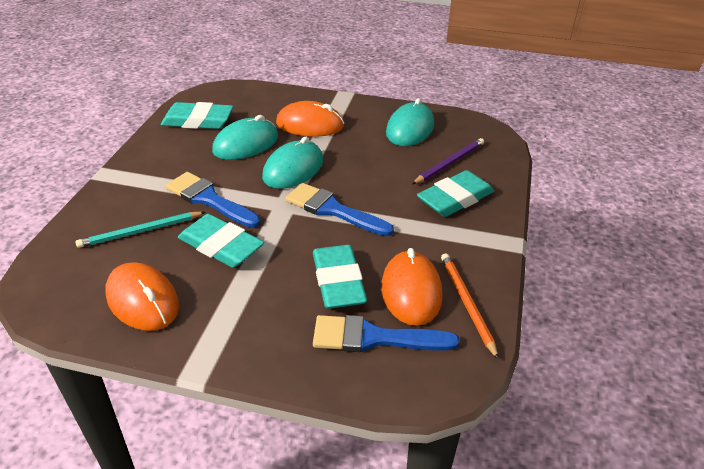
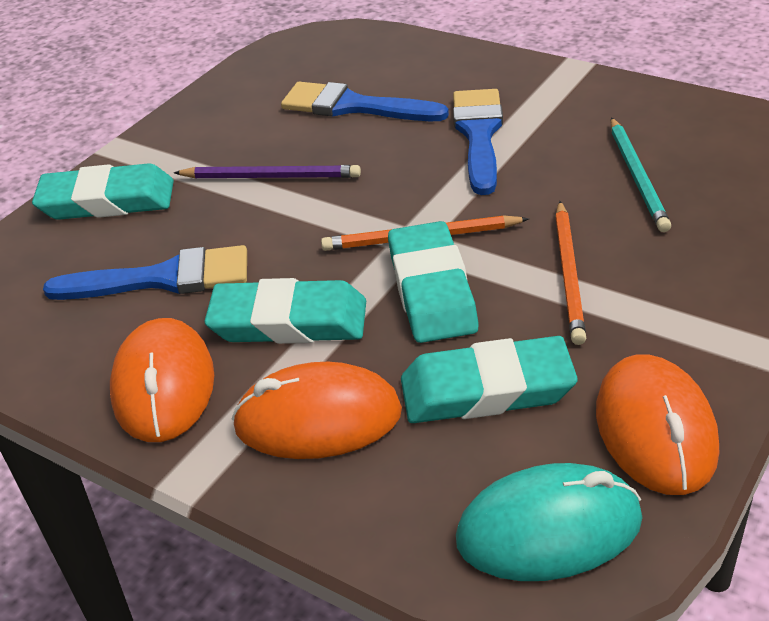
orange pencil: [441,253,499,360] = 1 -> [321,215,529,251] [555,201,586,345] = 2
turquoise mouse: [212,115,278,160] [262,137,323,189] [386,98,434,146] = 3 -> [456,463,643,581] = 1

